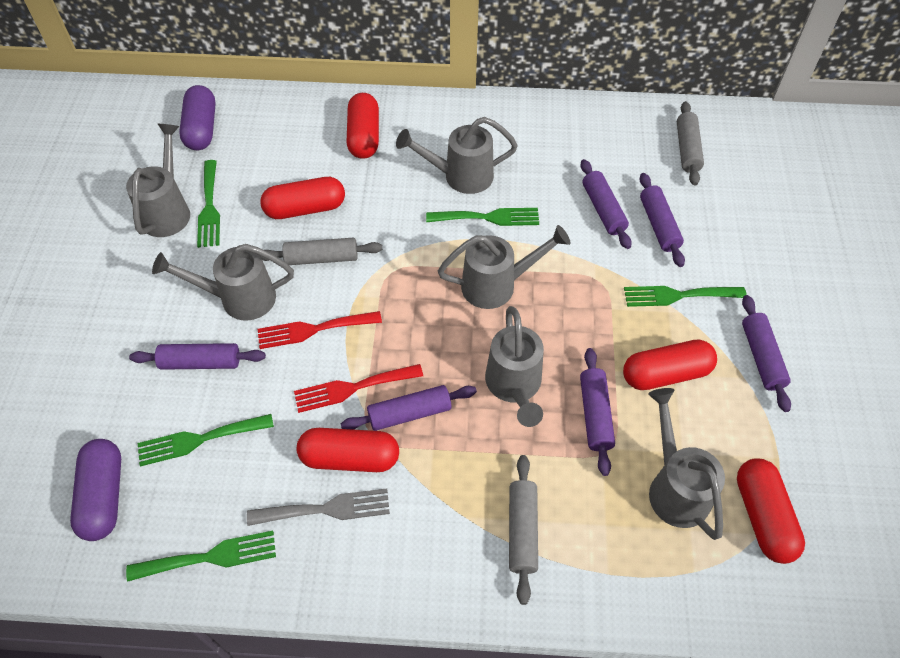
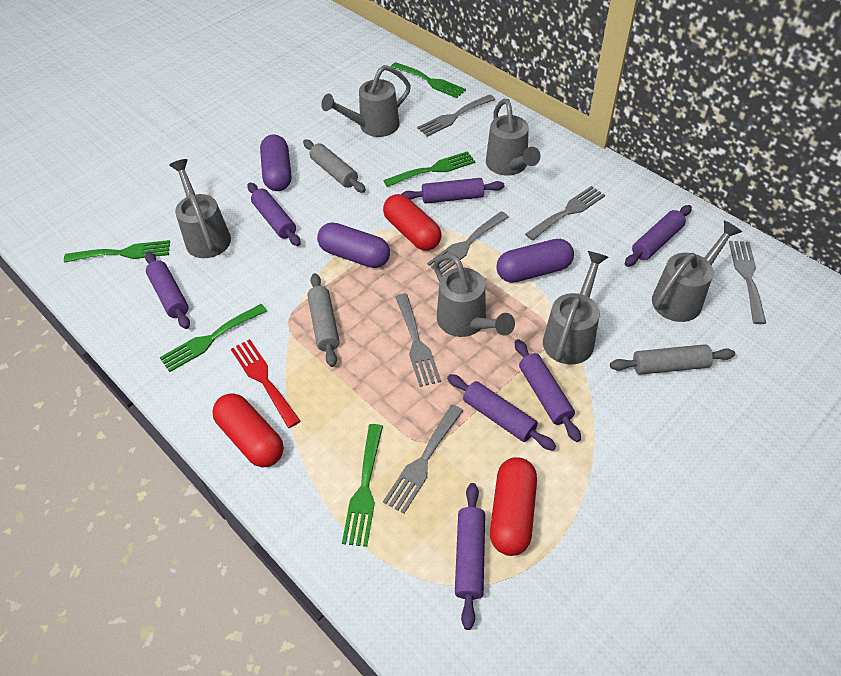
grey fork: [247,488,390,526] = 1 -> [383,404,463,514] [395,294,441,387] [417,95,495,137] [427,211,509,274] [525,186,605,241] [729,241,766,324] = 6
purple capsule: [70,439,121,541] [179,85,216,150] = 2 -> [260,135,291,191] [317,222,390,268] [496,239,574,283] = 3
purple rolling pin: [129,343,266,370] [341,385,477,431] [580,159,632,249] [580,348,615,476] [639,173,685,267] [742,295,791,412] = 6 -> [145,252,190,329] [248,183,301,246] [402,178,504,204] [447,374,556,451] [455,483,485,630] [515,339,581,442] [625,205,692,267] = 7
red capsule: [260,177,345,219] [297,428,399,472] [346,93,379,159] [623,339,717,390] [737,458,805,564] = 5 -> [212,393,284,467] [383,194,442,251] [490,457,537,556] = 3
red fork: [258,311,382,349] [294,364,423,413] = 2 -> [231,339,300,428] = 1

